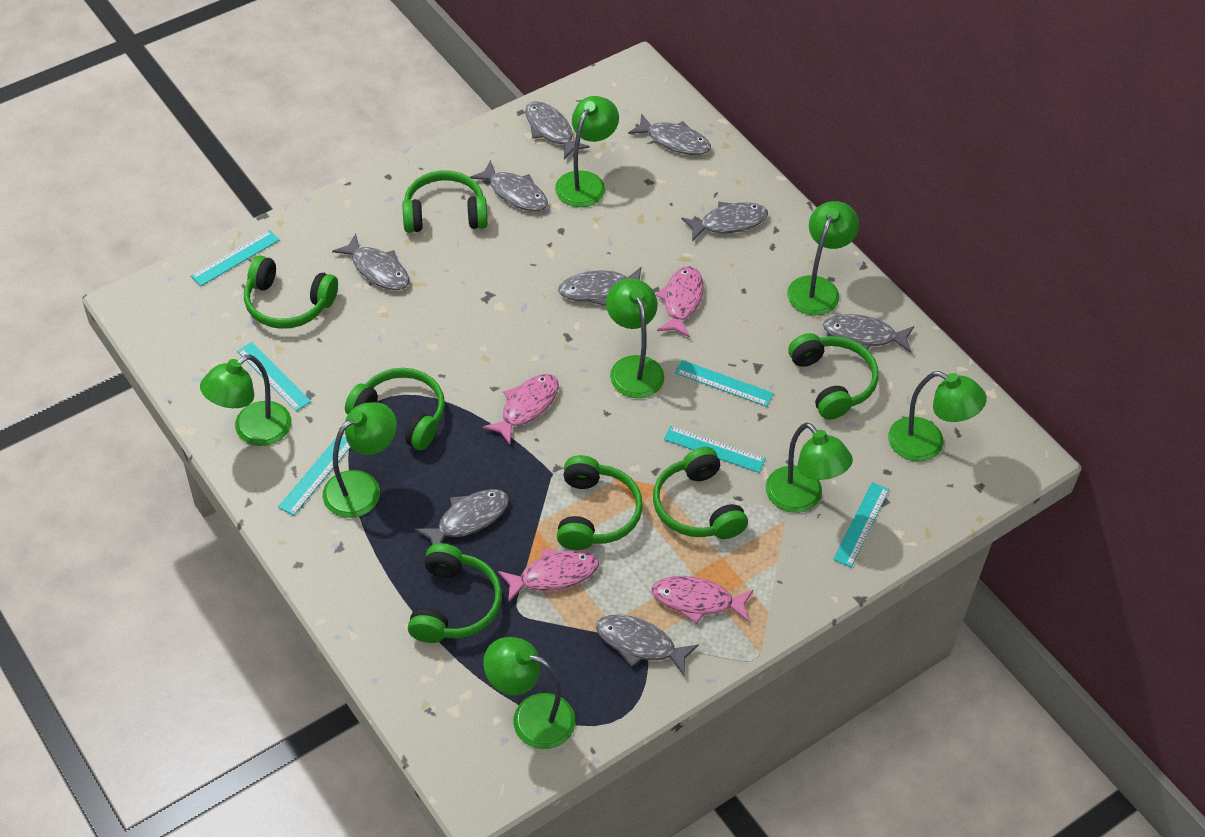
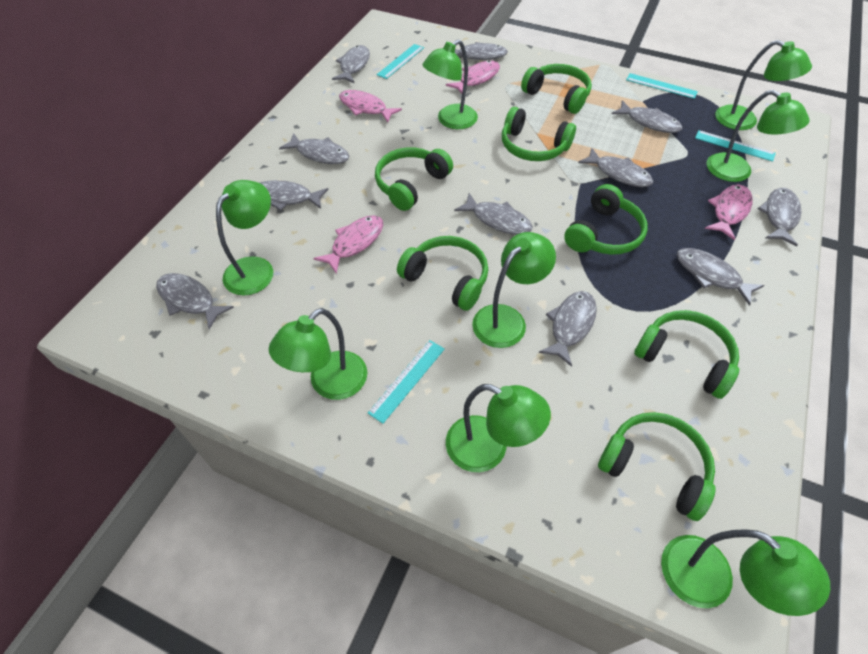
grey fish: [332,234,409,290] [415,489,509,545] [470,160,548,211] [525,101,590,160] [558,267,641,306] [596,615,699,676] [628,113,711,155] [681,202,768,242] [823,314,914,353] = 9 -> [156,273,234,330] [259,180,329,211] [279,133,349,164] [332,45,370,83] [454,193,533,235] [455,42,508,60] [539,291,597,367] [578,148,653,187] [612,100,682,133] [677,248,764,306] [758,188,801,246] = 11
turquoise ruler: [191,230,279,286] [237,342,311,411] [278,436,351,516] [664,426,766,473] [675,360,774,407] [833,482,889,567] = 6 -> [368,340,445,424] [377,44,424,79] [626,73,698,99] [695,130,776,162] = 4

